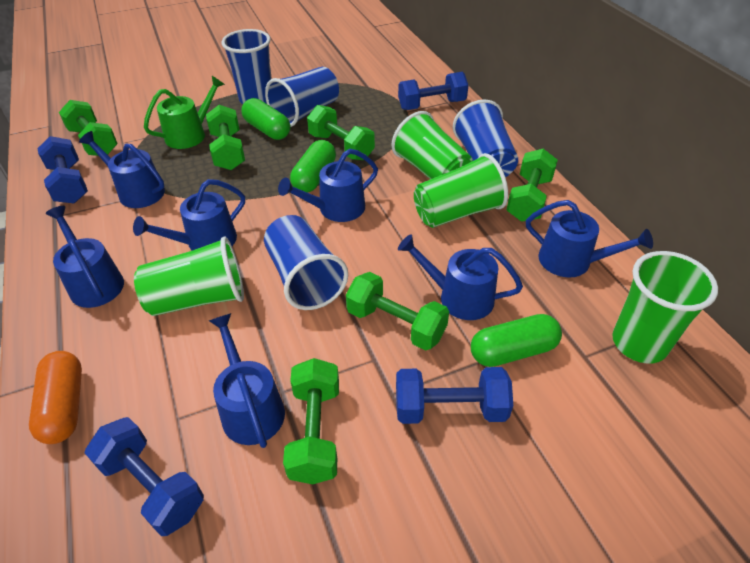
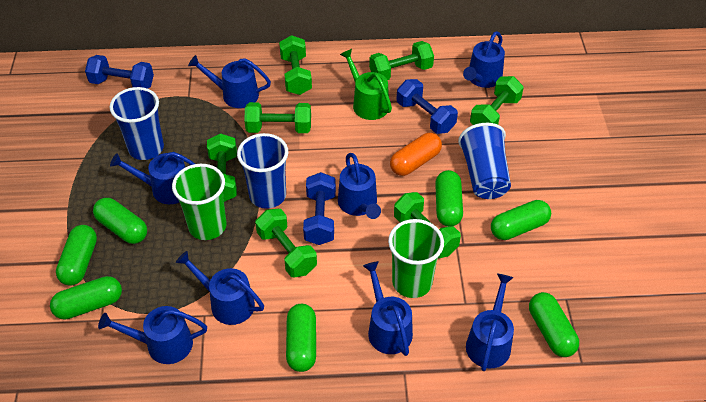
blue cup: [221,29,272,104] [264,215,348,310] [265,67,339,127] [453,99,518,177] = 4 -> [109,87,164,160] [237,133,288,209] [458,123,511,199] = 3
blue dumbbell: [37,136,88,204] [85,417,204,536] [396,367,513,424] [398,72,469,110] = 4 -> [85,55,154,89] [303,172,336,245] [397,79,458,134] = 3
blue watering can: [46,206,124,308] [79,131,165,208] [133,179,245,251] [209,313,285,448] [278,149,378,222] [398,234,523,320] [526,200,653,277] = 7 -> [98,306,207,364] [110,152,195,204] [176,251,264,325] [188,55,271,108] [338,153,381,219] [363,261,413,356] [463,31,505,88] [466,274,514,371] = 8
green capsule: [241,98,290,140] [290,140,336,193] [471,314,562,367] = 3 -> [50,276,122,319] [56,225,97,286] [93,198,147,244] [286,304,316,372] [435,170,463,226] [491,200,551,240] [529,292,579,357] = 7
green cup: [134,236,244,316] [391,111,473,179] [414,153,508,228] [612,251,718,364] = 4 -> [172,164,227,240] [388,219,444,298] = 2
green dumbbell: [59,100,118,156] [206,105,245,170] [283,358,339,484] [307,105,375,160] [346,272,449,351] [507,149,558,222] = 6 -> [207,133,237,202] [244,102,311,133] [255,209,317,278] [279,35,312,95] [369,41,434,80] [394,192,461,258] [470,76,524,125] = 7

